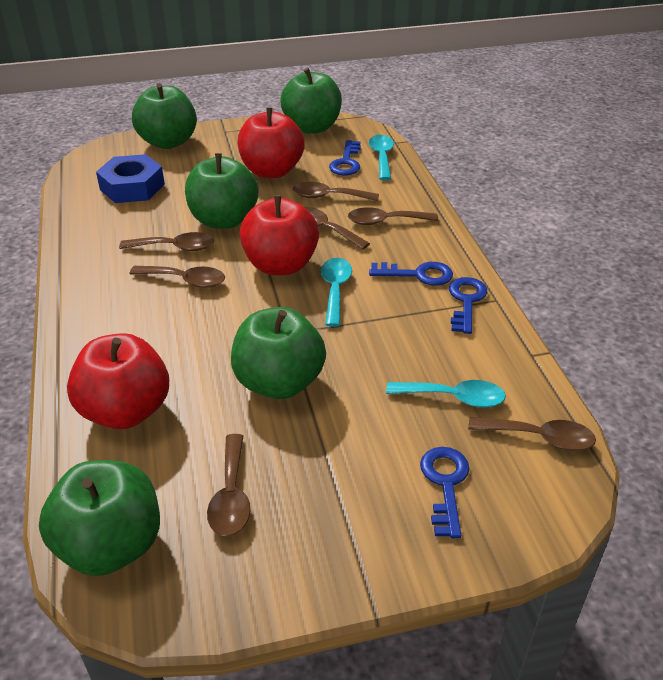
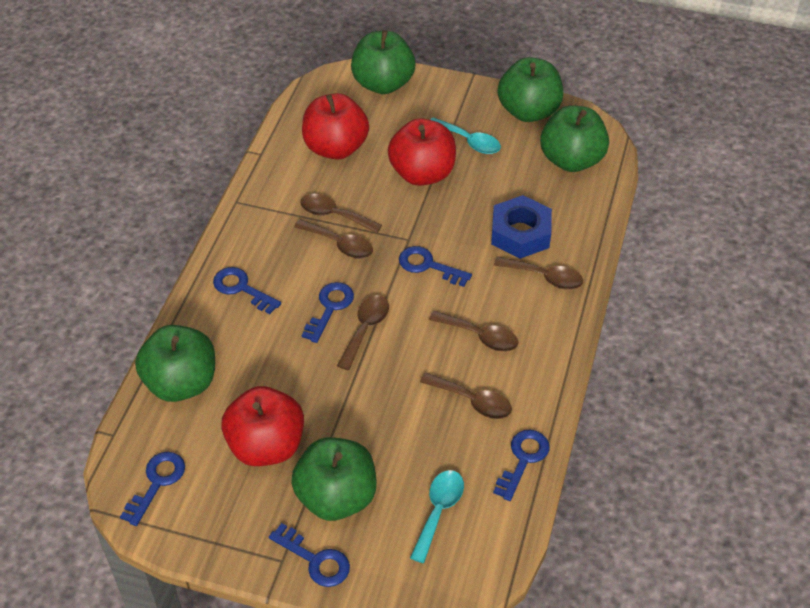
blue key: [329,140,361,176] [369,262,453,286] [420,447,469,538] [449,277,487,334] = 4 -> [120,452,185,526] [213,267,281,314] [269,523,350,587] [302,282,354,343] [399,246,472,287] [493,430,549,501] = 6
brown spoon: [119,232,214,251] [130,266,225,288] [207,434,251,536] [293,182,379,201] [305,207,370,250] [348,207,438,225] [468,417,596,451] = 7 -> [294,219,373,259] [300,194,382,233] [337,295,389,370] [420,372,512,419] [429,311,518,352] [494,256,583,290] = 6
turquoise spoon: [321,258,352,327] [369,135,394,180] [386,380,506,408] = 3 -> [410,470,464,563] [430,117,501,154] = 2

